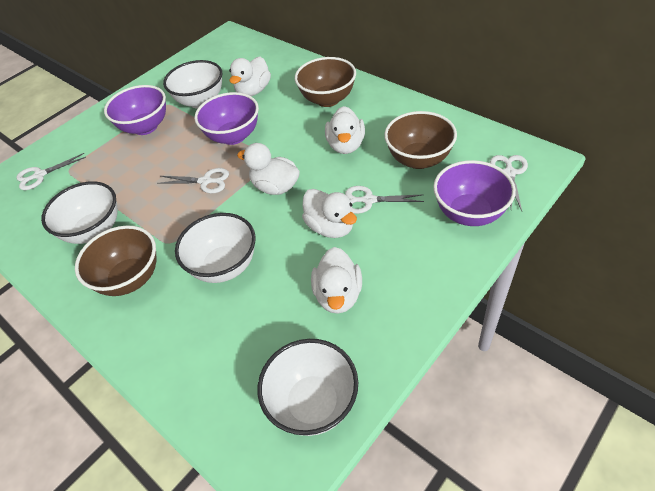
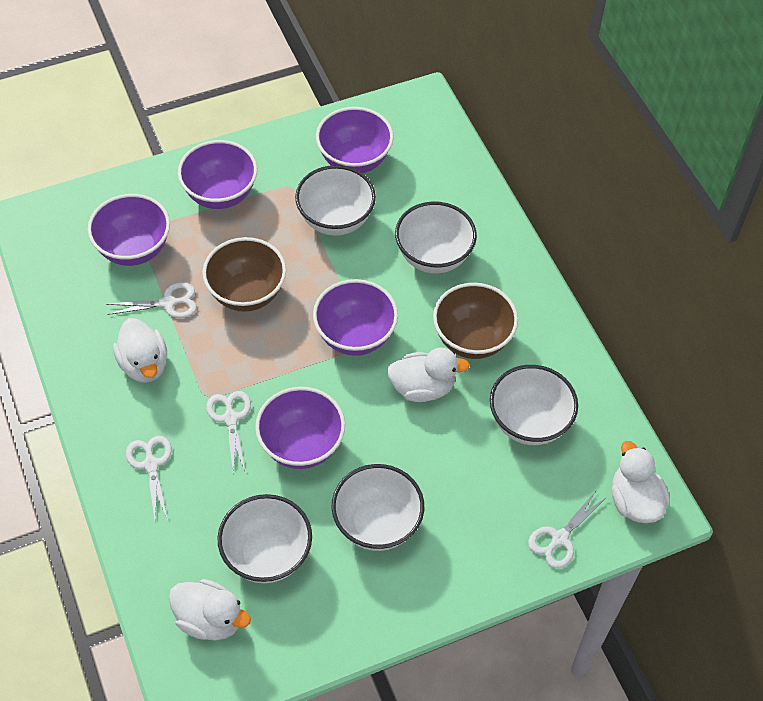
brown bowl: [75,226,157,296] [295,57,356,107] [384,111,457,169] = 3 -> [202,237,286,312] [433,283,518,359] = 2
purple bowl: [104,85,166,135] [194,92,259,145] [433,160,516,226] = 3 -> [88,194,170,266] [178,140,257,209] [255,387,345,469] [313,279,398,356] [316,107,394,173] = 5
white bowl: [41,181,118,244] [163,60,222,109] [175,213,255,283] [258,339,358,436] = 4 -> [218,494,312,583] [295,165,376,236] [331,464,424,551] [395,201,477,274] [490,365,578,445] = 5
white duck: [229,57,271,96] [237,143,300,195] [302,189,357,238] [311,247,362,314] [325,106,365,154] = 5 -> [113,318,167,383] [169,579,251,641] [387,347,470,402] [612,441,670,523] = 4

